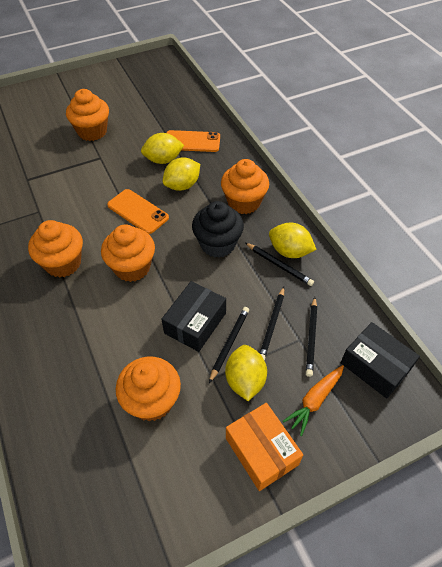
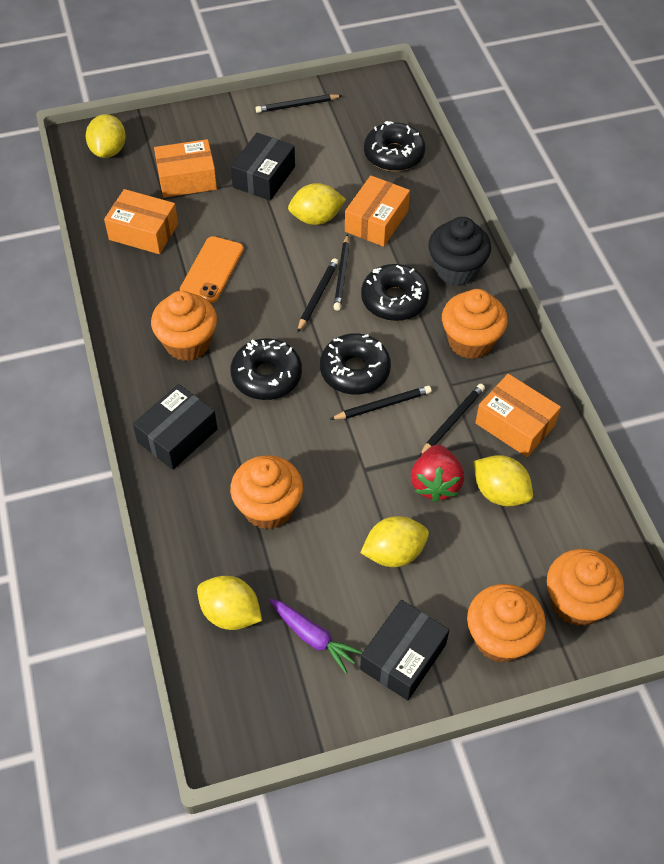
black box: [162,281,226,352] [341,322,420,399] = 2 -> [133,384,217,470] [231,133,295,201] [360,600,449,701] = 3
black donut: none = 0 -> [231,338,302,400] [320,333,391,395] [361,264,429,321] [364,121,425,171] = 4
black pencil: [209,307,249,383] [245,243,314,286] [259,287,284,360] [306,297,317,377] = 4 -> [255,94,342,113] [297,258,339,333] [330,386,431,420] [333,234,350,311] [419,384,485,457] = 5
orange box: [226,403,303,491] = 1 -> [104,189,178,254] [154,139,217,198] [345,176,410,247] [475,374,561,457] = 4
orange carrot: [283,365,344,436] = 1 -> none = 0
orange phone: [107,189,169,234] [166,130,220,152] = 2 -> [180,236,244,303] = 1
purple carrot: none = 0 -> [269,599,363,674] = 1
red strawberry: none = 0 -> [411,444,464,502] = 1
yellow lemon: [141,133,184,164] [163,157,200,191] [225,345,267,401] [269,223,317,258] = 4 -> [86,114,126,158] [197,576,262,630] [288,183,346,225] [360,516,429,567] [473,455,533,506] = 5

